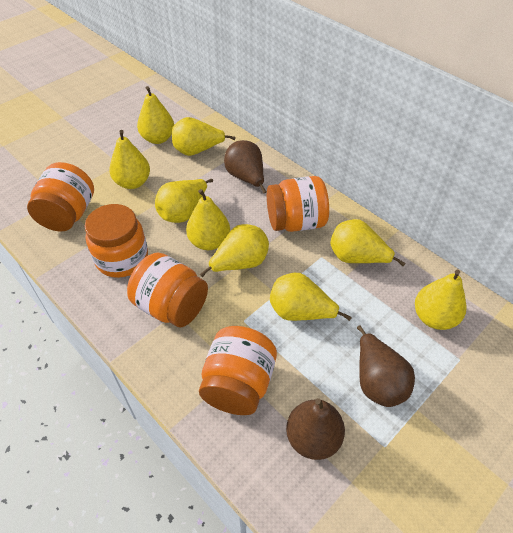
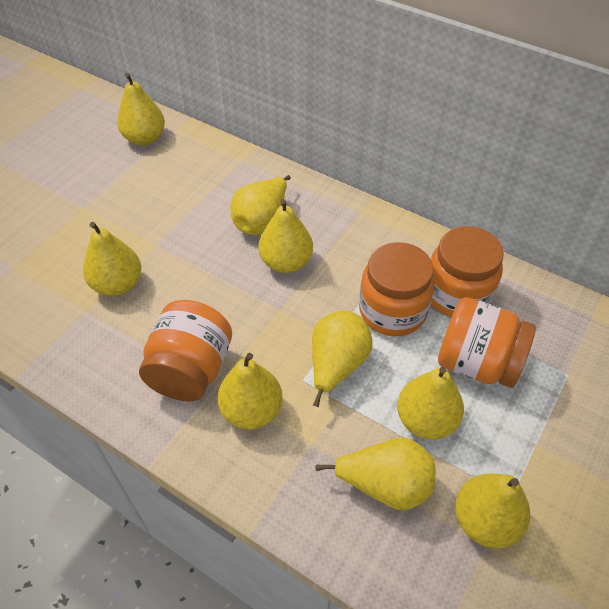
brown pear: [224,140,267,194] [286,398,345,460] [357,326,415,407] = 3 -> none = 0
orange jar: [27,162,94,231] [85,204,148,278] [127,252,208,328] [199,326,277,415] [267,176,329,232] = 5 -> [139,300,232,401] [359,242,434,336] [431,226,504,317] [438,297,536,388] = 4

